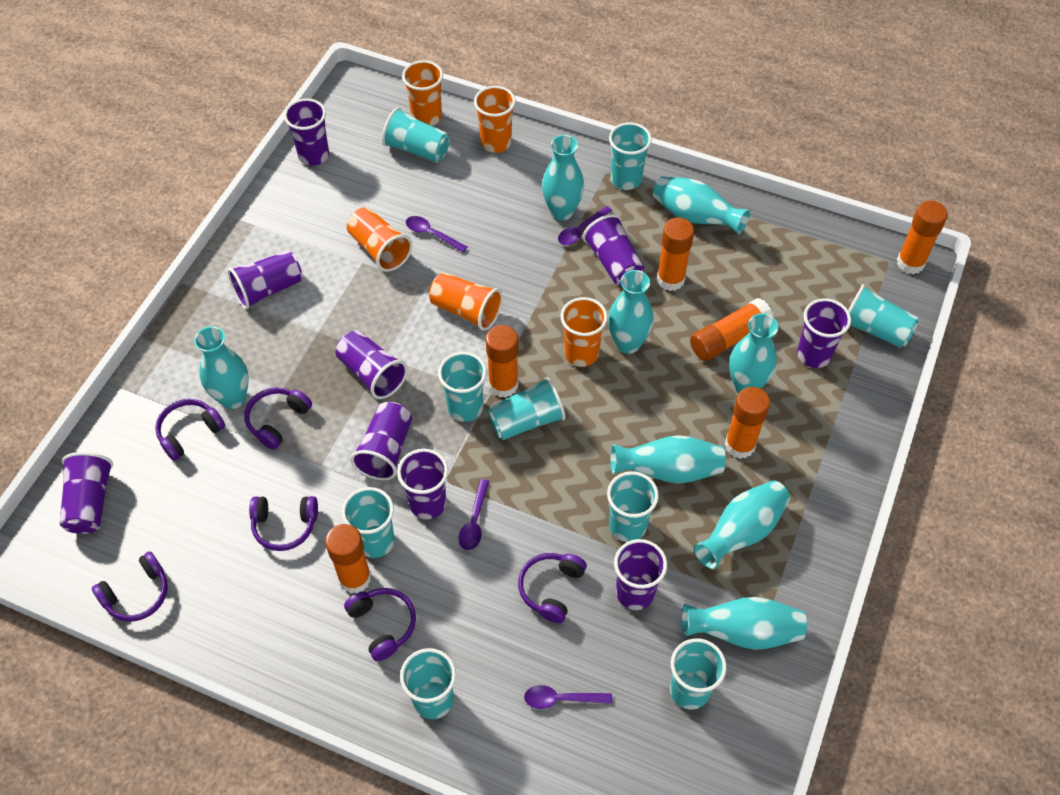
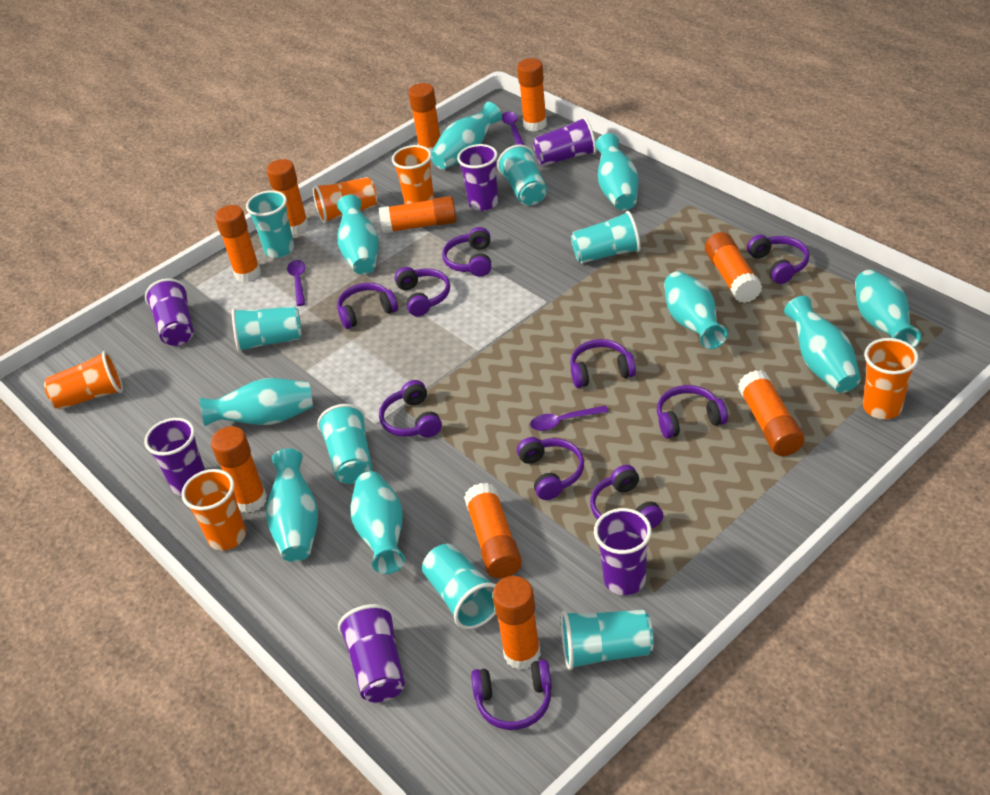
orange glue stick: [325,524,371,593] [486,325,519,398] [657,218,694,291] [690,298,773,361] [725,387,770,459] [897,201,948,274] = 6 -> [211,426,267,513] [215,205,261,282] [267,159,309,235] [379,196,457,234] [408,83,440,152] [464,483,522,578] [492,576,541,670] [517,58,547,131] [705,232,762,303] [738,370,804,456] = 10
purple cup: [60,452,113,534] [228,251,303,309] [284,99,329,166] [336,330,408,399] [350,402,412,480] [397,449,448,519] [583,214,644,286] [614,539,667,610] [797,298,851,368] = 9 -> [144,418,205,496] [145,278,194,346] [338,604,405,703] [457,144,498,211] [533,117,597,166] [594,508,652,595] = 6
purple headphones: [92,551,168,621] [155,399,225,461] [244,387,312,450] [249,496,318,551] [344,588,416,661] [518,553,587,623] = 6 -> [337,283,398,329] [379,380,442,438] [394,267,450,316] [442,227,491,277] [471,660,552,730] [517,437,584,500] [570,339,636,388] [590,465,663,529] [657,385,728,439] [747,235,809,284] = 10
purple spoon: [406,216,467,252] [458,479,489,550] [524,685,612,709] [558,206,612,245] = 4 -> [287,260,306,306] [501,112,524,145] [530,406,608,431] = 3
turquoise cup: [342,487,394,558] [382,108,450,163] [400,648,456,719] [438,352,487,422] [487,377,565,440] [607,471,659,542] [609,122,652,190] [670,638,727,710] [848,284,919,348] = 9 -> [232,306,302,352] [246,190,294,258] [317,404,373,484] [422,544,496,629] [497,144,547,206] [561,610,654,670] [571,211,641,263] = 7
turquoise vase: [194,326,249,409] [542,135,584,221] [608,270,654,354] [610,435,726,483] [653,176,750,234] [681,597,807,650] [694,480,790,569] [729,313,779,393] = 8 -> [200,378,313,426] [266,448,318,562] [337,195,379,275] [351,471,405,574] [431,102,502,169] [595,133,638,211] [664,271,728,349] [784,296,861,393] [855,270,922,348] = 9

